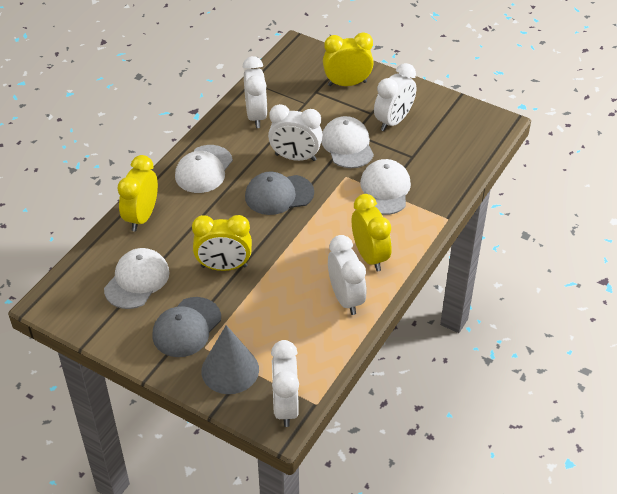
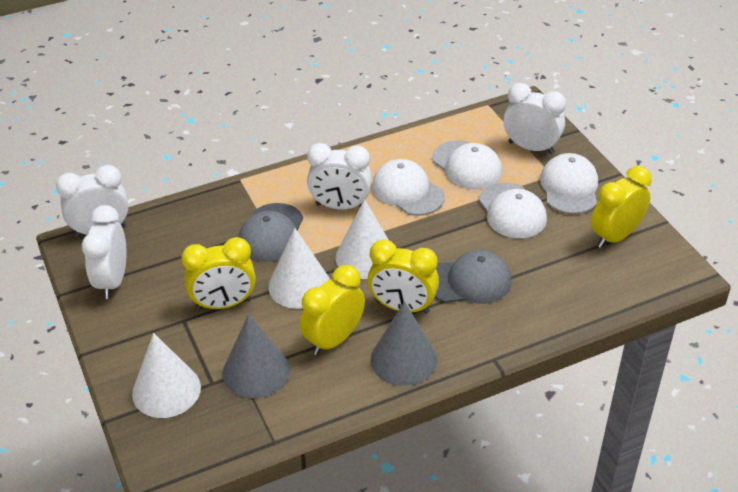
grey cone: [201,325,259,394] = 1 -> [223,314,290,398] [370,302,437,386] = 2
white clock: [242,56,267,128] [268,104,323,161] [271,340,299,427] [328,235,367,315] [374,63,416,131] = 5 -> [56,165,129,237] [82,205,126,299] [307,143,372,209] [504,83,566,154] = 4
white cone: none = 0 -> [132,333,201,418] [268,228,330,309] [336,199,389,279] = 3

